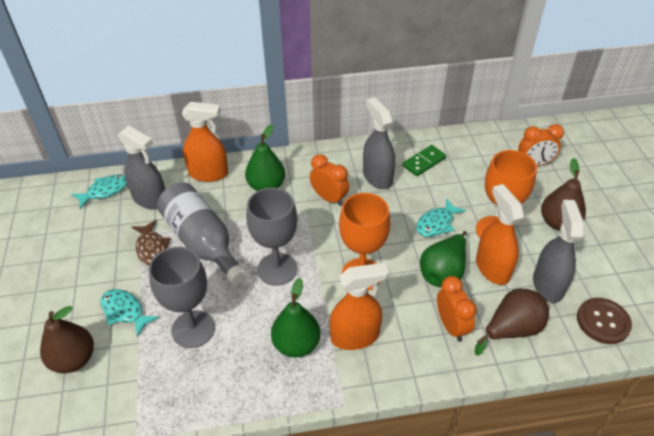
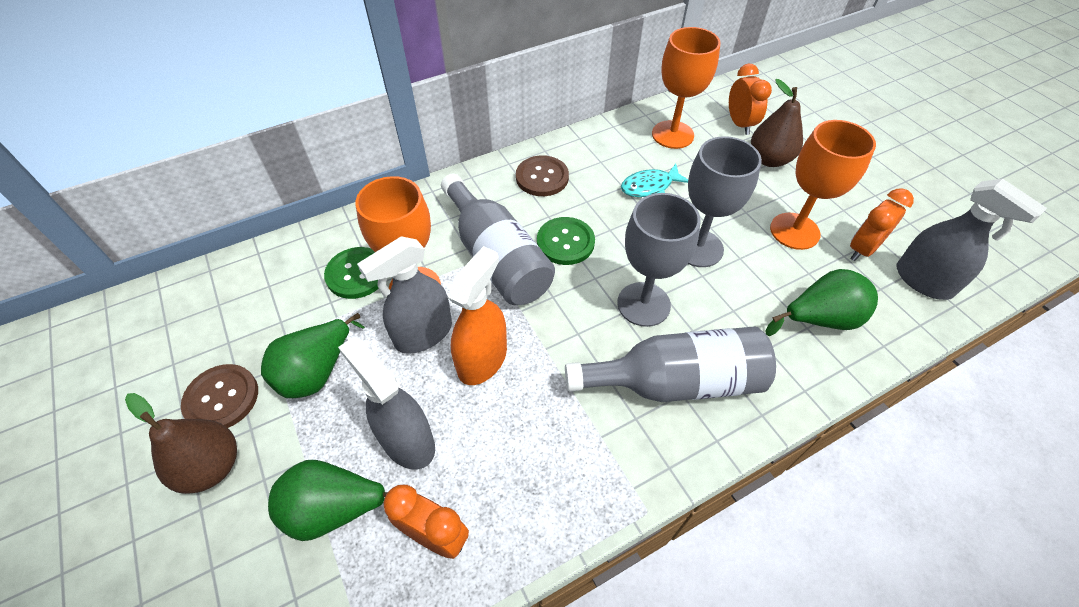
brown button: [577,298,632,344] = 1 -> [181,364,258,428] [516,155,569,196] = 2
brown fish: [132,220,171,266] = 1 -> none = 0
brown pear: [40,306,94,373] [475,289,549,356] [541,158,586,231] = 3 -> [125,393,237,494] [751,79,803,167] = 2
green button: none = 0 -> [324,247,378,299] [537,217,595,265] = 2
green domino: [403,145,446,176] = 1 -> none = 0
grey bottle: [157,182,247,286] = 1 -> [441,174,555,305] [565,326,776,402] = 2
orange goblet: [339,193,390,291] [476,150,537,238] = 2 -> [356,176,441,289] [652,27,721,149] [770,120,876,250] = 3
orange spray bottle: [182,102,228,182] [330,263,389,350] [476,184,524,285] = 3 -> [448,246,507,385] = 1
turquoise fish: [71,175,127,209] [100,289,159,337] [416,198,466,237] = 3 -> [621,164,688,197] = 1

